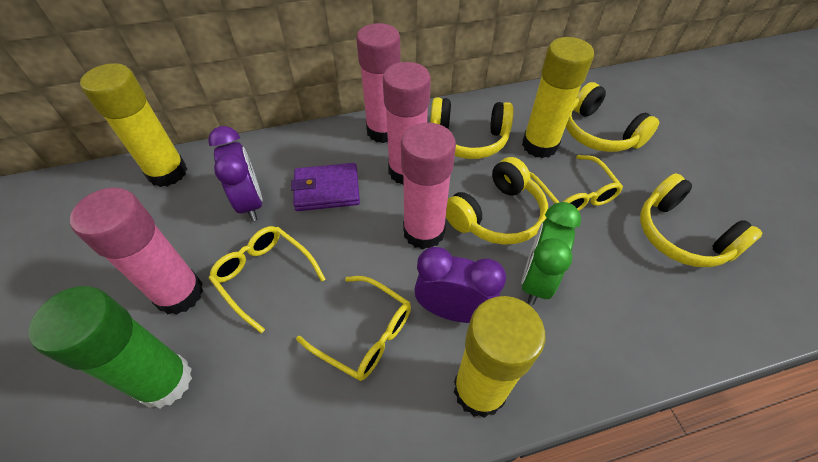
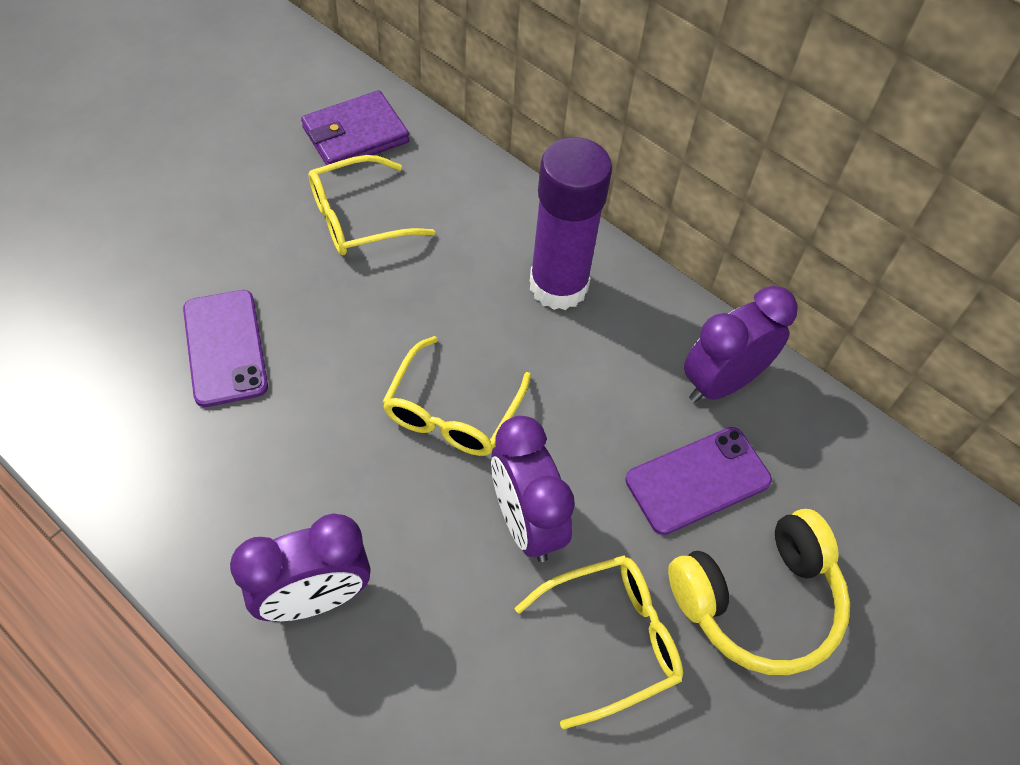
green clock: [521,202,581,305] = 1 -> none = 0
green glue stick: [28,286,192,408] = 1 -> none = 0
pink glue stick: [70,187,204,315] [356,23,401,143] [383,62,431,185] [401,123,456,249] = 4 -> none = 0
purple clock: [208,126,263,221] [414,247,506,323] = 2 -> [230,513,371,621] [491,416,575,562] [684,286,798,402] = 3
purple glue stick: none = 0 -> [530,137,612,310] = 1
purple phone: none = 0 -> [183,290,268,407] [625,427,772,535] = 2
yellow glue stick: [80,63,187,187] [454,296,545,418] [522,37,594,158] = 3 -> none = 0
yellow headphones: [430,97,514,159] [446,157,548,245] [566,82,660,152] [640,173,763,267] = 4 -> [668,509,850,675] = 1

